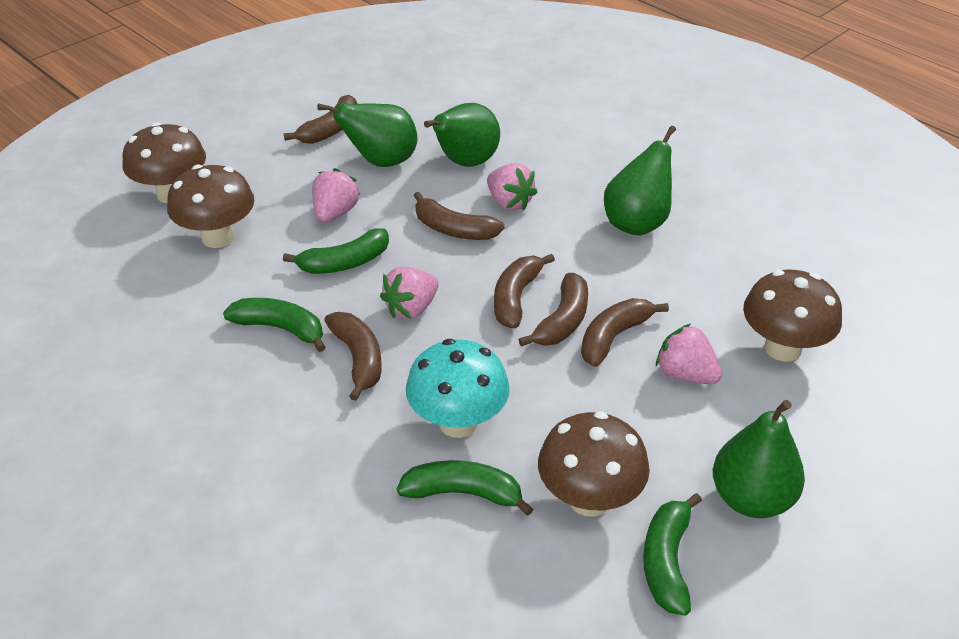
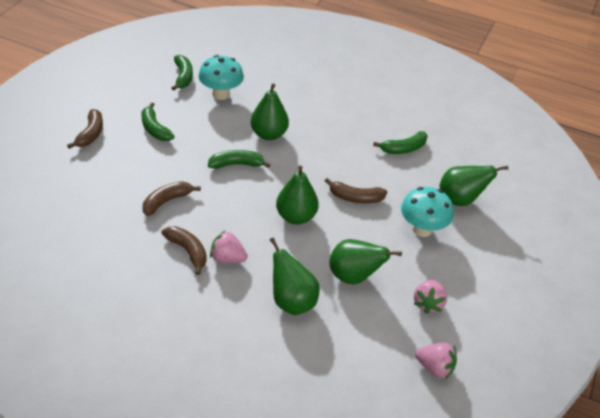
brown banana: [284,95,357,144] [325,312,381,401] [414,192,505,240] [494,254,555,328] [518,273,588,347] [581,298,669,367] = 6 -> [67,109,103,149] [143,181,201,216] [161,226,207,275] [325,178,387,203] = 4
brown mushroom: [122,122,206,203] [167,164,254,248] [538,411,650,517] [743,270,842,362] = 4 -> none = 0
green pear: [317,103,417,167] [424,103,500,167] [604,126,676,236] [713,400,805,518] = 4 -> [251,83,289,140] [270,238,320,315] [276,166,319,225] [329,239,402,284] [439,165,508,206] = 5
pink strawberry: [312,168,360,223] [380,267,438,319] [487,163,537,211] [656,324,722,384] = 4 -> [210,230,248,263] [414,280,447,314] [415,343,457,379] = 3
turquoise mushroom: [406,339,510,438] = 1 -> [198,55,244,100] [401,187,453,237] = 2

